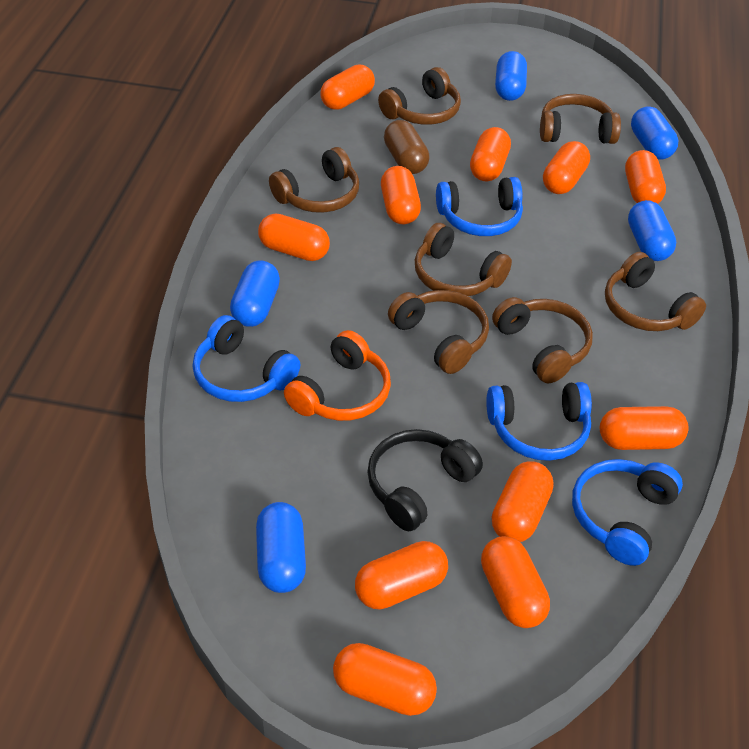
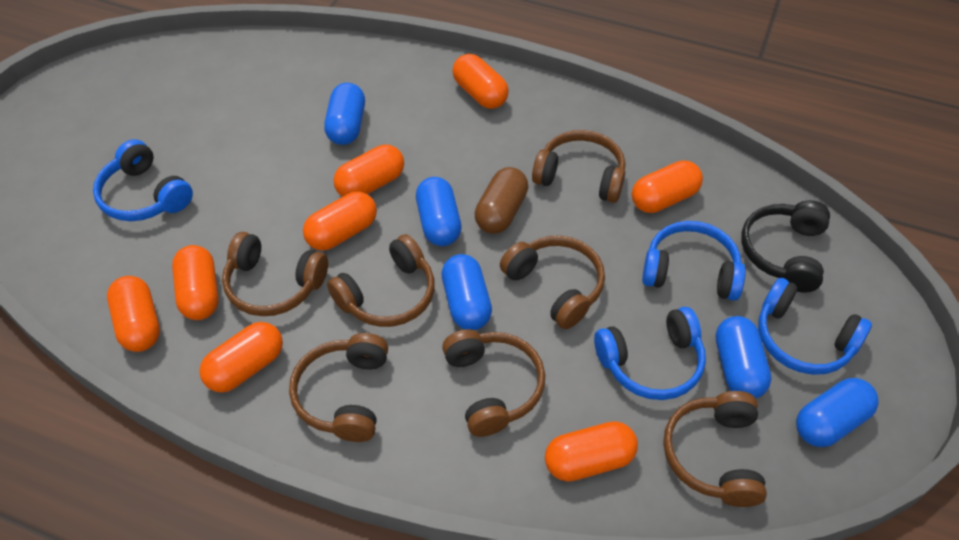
orange capsule: [258,213,330,261] [320,64,375,110] [333,643,437,716] [355,541,448,610] [381,166,421,224] [470,127,511,181] [481,536,550,628] [492,461,554,542] [543,141,590,194] [600,406,689,450] [625,150,666,204] = 11 -> [107,276,160,352] [172,245,219,320] [199,322,283,393] [303,192,377,250] [333,144,404,197] [452,54,509,109] [545,421,638,482] [632,160,703,213] = 8
orange headphones: [284,330,391,421] = 1 -> none = 0

